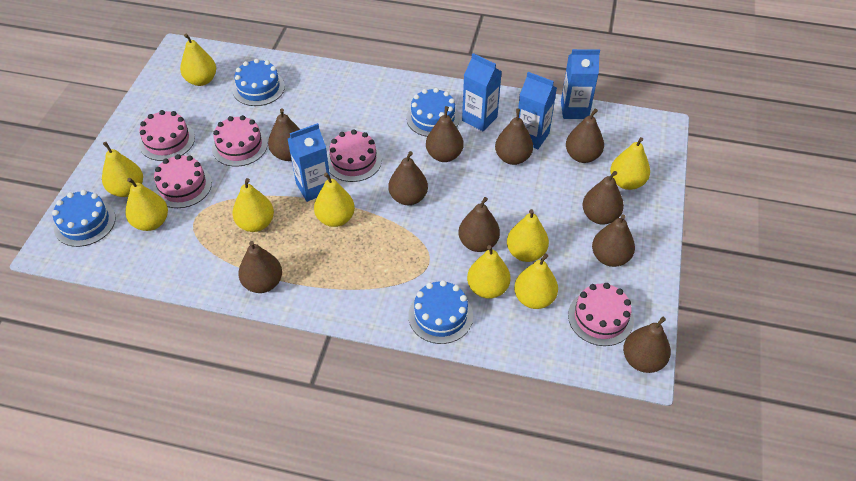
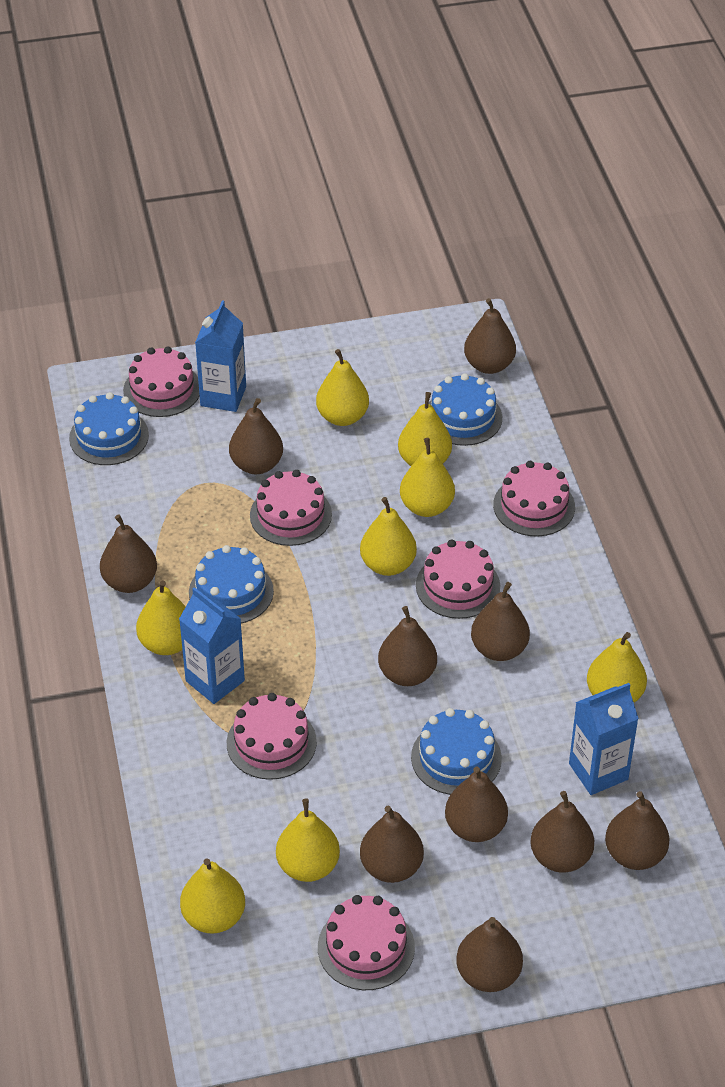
blue carton: [288,123,330,202] [462,53,502,131] [518,72,557,149] [561,49,600,119] = 4 -> [179,587,245,704] [195,300,246,412] [569,683,639,795] = 3
pink cake: [139,110,195,161] [153,154,212,208] [212,115,268,167] [327,129,382,182] [568,283,634,346] = 5 -> [123,346,200,417] [227,693,317,780] [250,470,332,546] [318,895,415,990] [416,539,500,619] [493,461,575,537] = 6
yellow pear: [102,142,143,197] [126,178,168,231] [180,34,216,86] [232,178,274,232] [314,172,355,227] [467,245,510,299] [507,209,549,262] [514,254,558,309] [610,137,650,190] = 9 -> [136,580,186,655] [180,858,245,934] [276,799,340,882] [316,349,369,426] [360,497,417,576] [398,392,452,466] [400,438,455,517] [587,632,647,702] = 8

